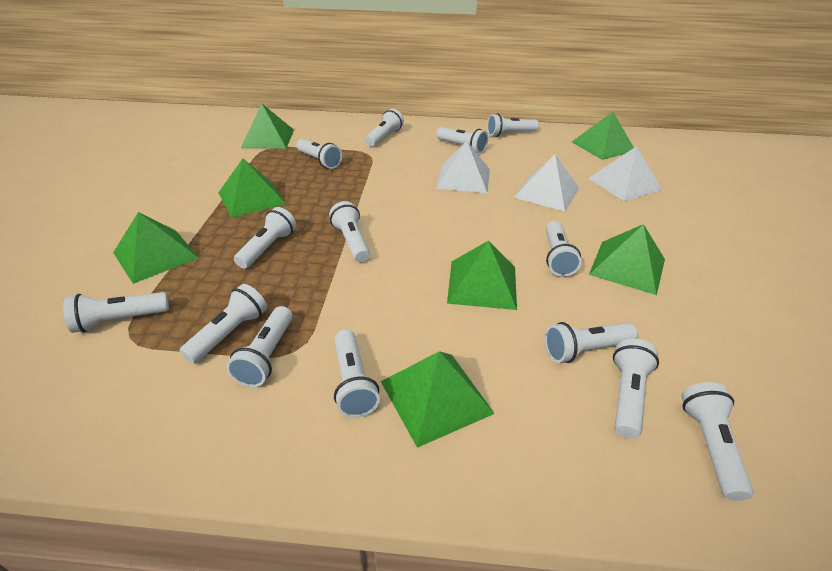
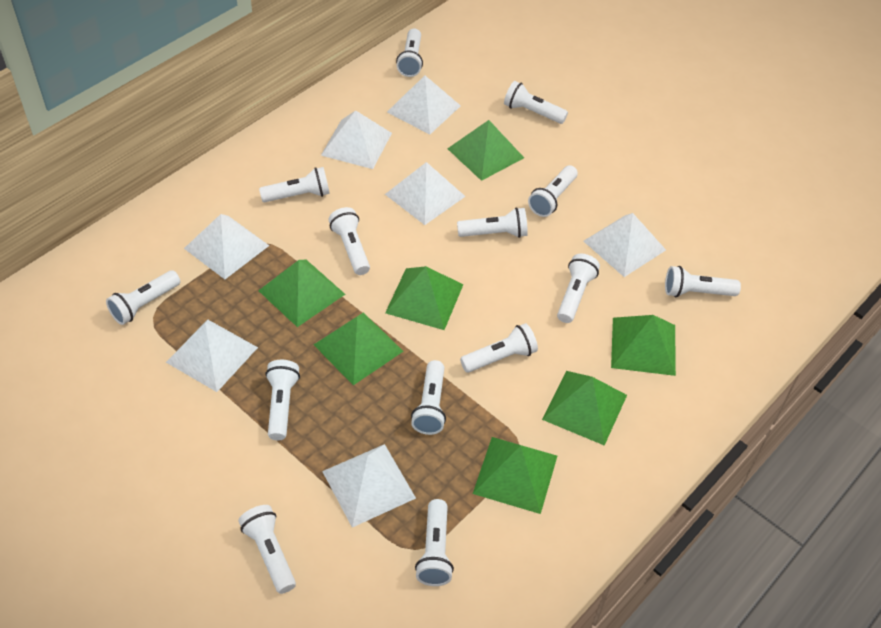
white pyramid: [436,141,490,193] [513,154,579,212] [588,146,662,201] = 3 -> [166,320,258,392] [184,214,269,279] [321,110,392,169] [322,444,416,527] [385,162,466,225] [387,76,461,135] [583,213,666,277] = 7

